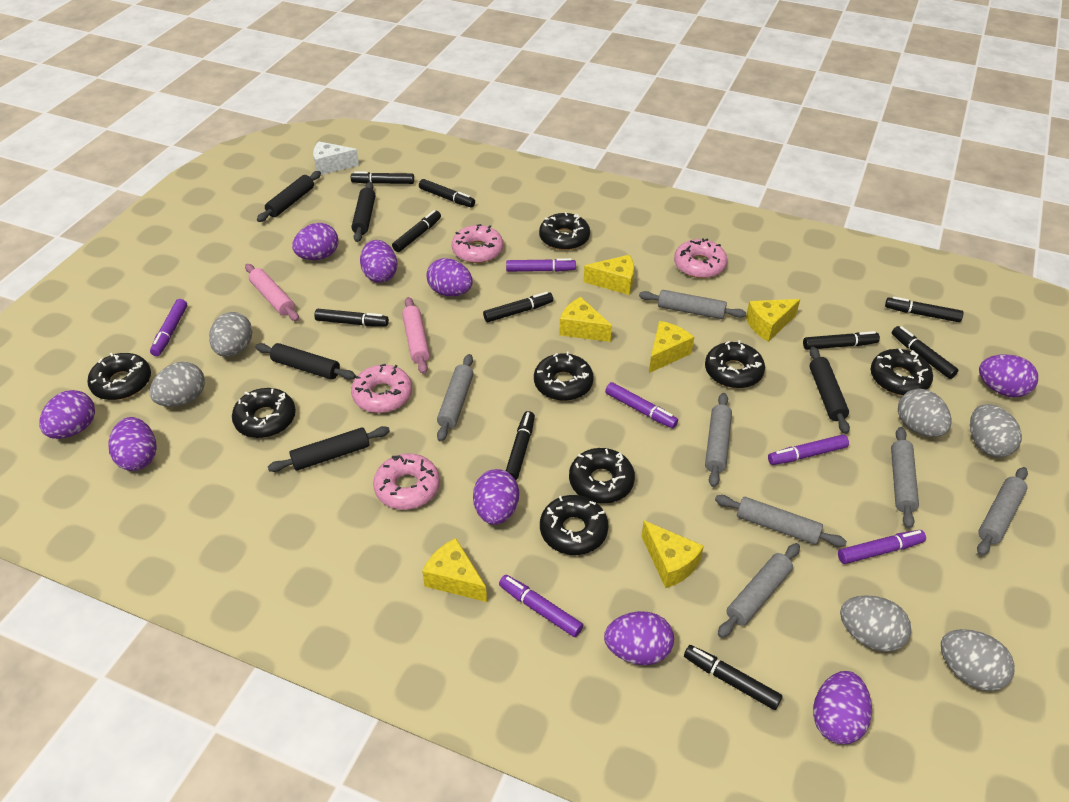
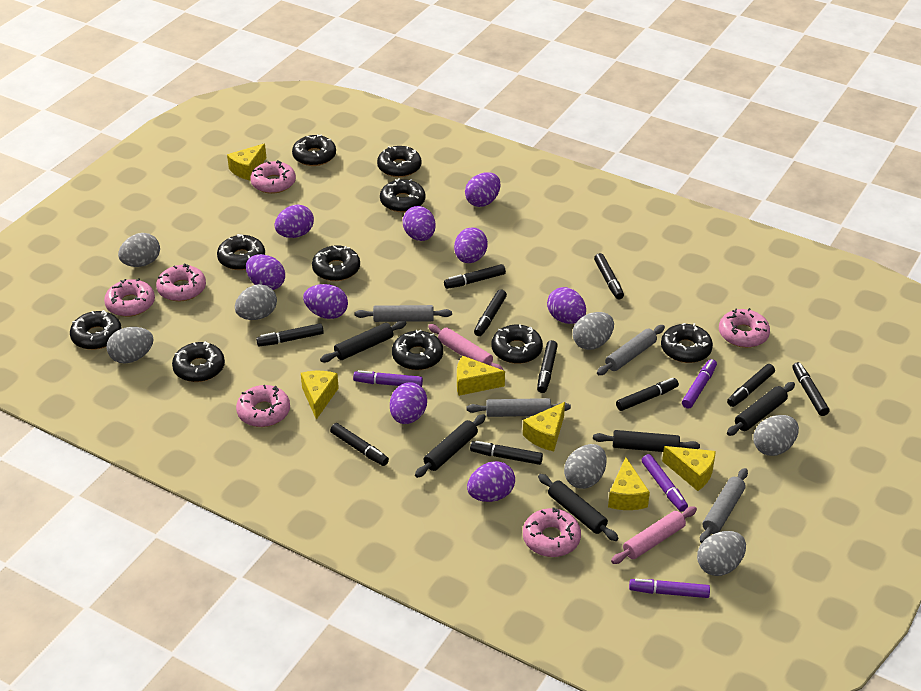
black donut: [87,353,151,400] [232,388,296,438] [534,352,594,401] [539,212,590,250] [540,495,608,555] [569,448,635,503] [705,340,765,388] [871,349,933,396] = 8 -> [70,310,122,350] [172,341,225,382] [217,234,265,270] [292,134,336,166] [312,245,360,281] [377,146,422,177] [380,178,425,212] [392,329,443,370] [492,324,543,364] [661,323,713,363] = 10
grey egg: [150,362,205,407] [209,312,253,357] [840,595,911,652] [898,389,951,437] [941,629,1015,691] [970,404,1022,458] = 6 -> [107,327,154,363] [118,233,160,267] [235,284,277,320] [564,444,606,489] [573,312,614,350] [697,531,746,576] [753,415,799,456] = 7
grey rolling pin: [437,354,474,442] [639,290,746,319] [705,393,732,487] [715,495,847,547] [718,543,800,638] [891,427,919,529] [977,467,1028,556] = 7 -> [355,305,452,322] [467,398,571,417] [597,325,665,375] [700,468,748,543] = 4
pink donut: [351,364,412,413] [373,453,440,510] [452,224,503,263] [674,238,727,278] = 4 -> [104,278,155,317] [156,264,206,302] [236,385,290,427] [250,160,296,194] [523,507,581,557] [719,308,770,348] = 6
purple marker: [150,299,187,356] [499,575,583,637] [506,258,576,272] [605,382,678,428] [768,434,849,465] [838,530,926,564] = 6 -> [353,370,423,387] [629,579,710,598] [642,454,688,512] [682,359,717,409] = 4
white cheese: [313,141,359,175] = 1 -> none = 0

